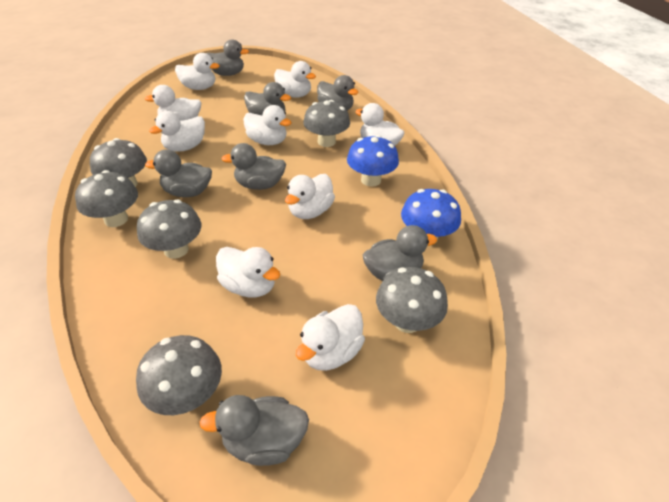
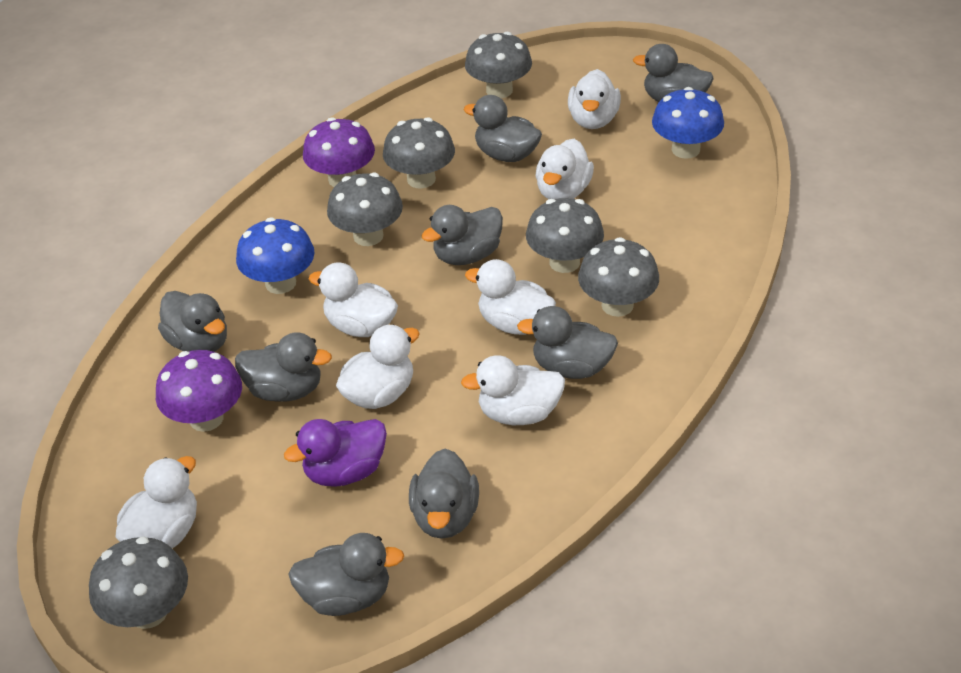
grey duck: [145,149,212,197] [199,395,309,466] [206,39,249,76] [221,143,286,190] [244,82,291,115] [317,75,359,111] [363,225,437,281] = 7 -> [158,291,227,352] [235,333,332,402] [288,533,405,616] [409,449,479,539] [422,205,503,265] [464,95,542,162] [517,306,618,379] [633,44,714,102] = 8
purple duck: none = 0 -> [284,419,387,487] = 1
purple mushroom: none = 0 -> [156,350,242,432] [303,117,375,187] = 2
white duck: [145,85,201,121] [149,111,205,152] [175,53,220,90] [216,247,280,298] [243,105,292,145] [274,61,316,98] [285,174,335,219] [296,304,365,371] [355,103,405,146] = 9 -> [116,456,197,548] [309,262,398,337] [336,325,420,409] [461,355,565,425] [465,259,556,335] [536,139,594,199] [568,69,621,129] = 7

